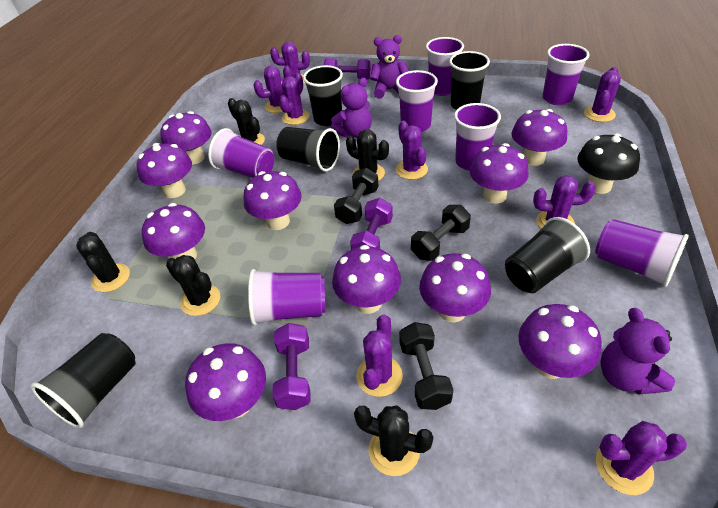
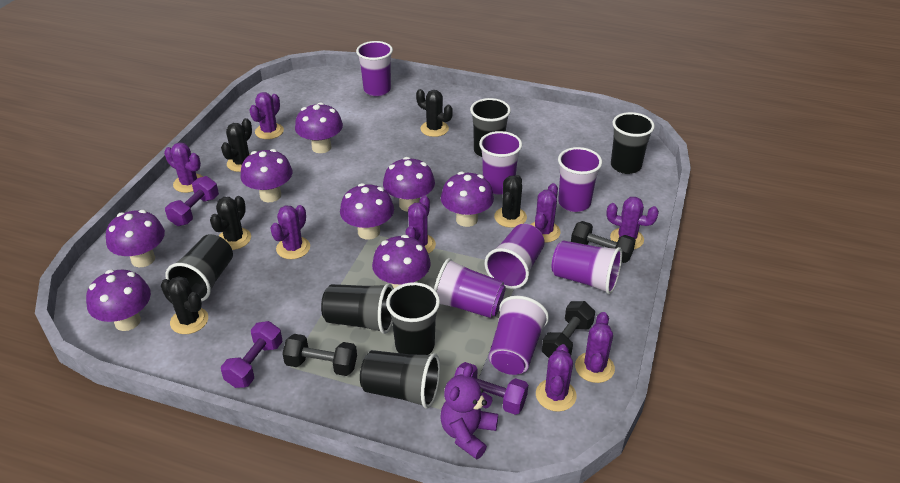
black cup: [31,333,136,428] [276,127,340,172] [303,65,343,126] [449,51,490,110] [505,217,590,293] = 5 -> [165,234,233,302] [321,283,394,334] [360,350,440,409] [386,282,440,355] [470,98,511,157] [611,112,655,174] = 6
black mushroom: [577,133,640,194] = 1 -> none = 0
purple mushroom: [137,143,192,198] [142,203,205,259] [160,111,212,165] [185,343,266,421] [244,171,302,230] [332,245,401,314] [419,253,491,322] [470,143,528,204] [511,109,567,166] [518,304,602,379] = 10 -> [86,270,151,331] [106,210,165,267] [240,149,292,202] [295,102,343,153] [340,183,394,240] [372,235,431,288] [383,157,435,212] [441,172,494,227] = 8
purple teddy bear: [331,78,372,138] [370,35,409,99] [600,308,675,395] = 3 -> [441,365,498,460] = 1

